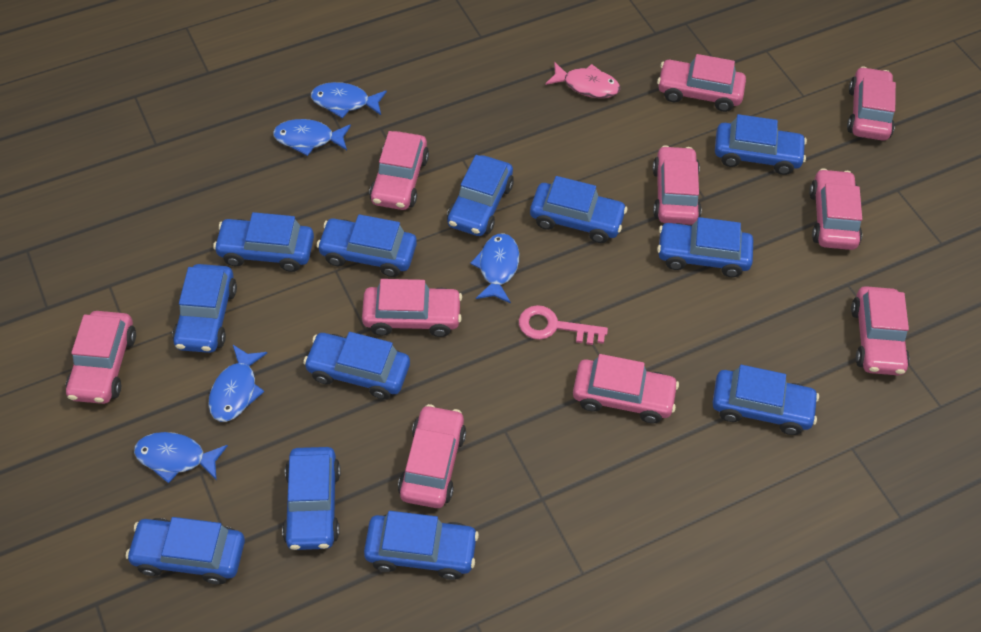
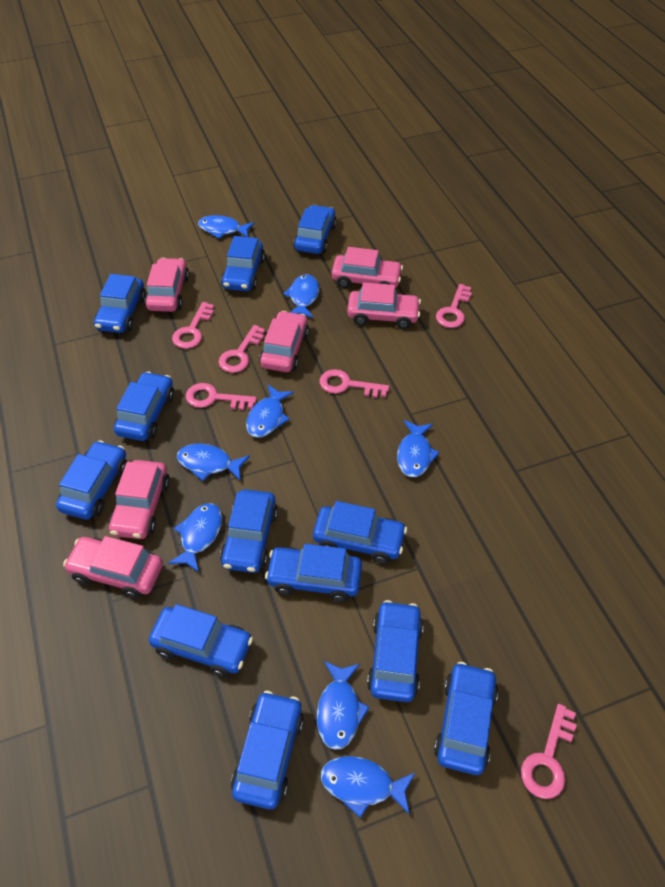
blue fish: [134,432,228,484] [208,345,267,422] [273,119,351,156] [311,82,387,118] [470,233,519,303] = 5 -> [168,503,222,572] [177,444,250,481] [198,215,255,239] [246,385,294,438] [283,274,319,318] [317,661,370,750] [321,756,415,818] [397,420,440,477] = 8
pink car: [66,311,136,404] [362,279,462,337] [369,131,429,210] [398,404,466,508] [573,354,679,423] [652,145,702,225] [657,54,746,112] [809,168,862,250] [847,67,896,141] [851,286,910,376] = 10 -> [63,536,163,599] [109,460,170,539] [145,258,189,312] [259,311,309,372] [331,247,403,288] [347,282,421,329] = 6
pink fish: [545,62,620,98] = 1 -> none = 0
pink key: [519,305,608,345] = 1 -> [172,302,214,349] [186,383,257,410] [218,325,265,373] [320,369,390,398] [436,284,472,328] [521,704,577,799] = 6

